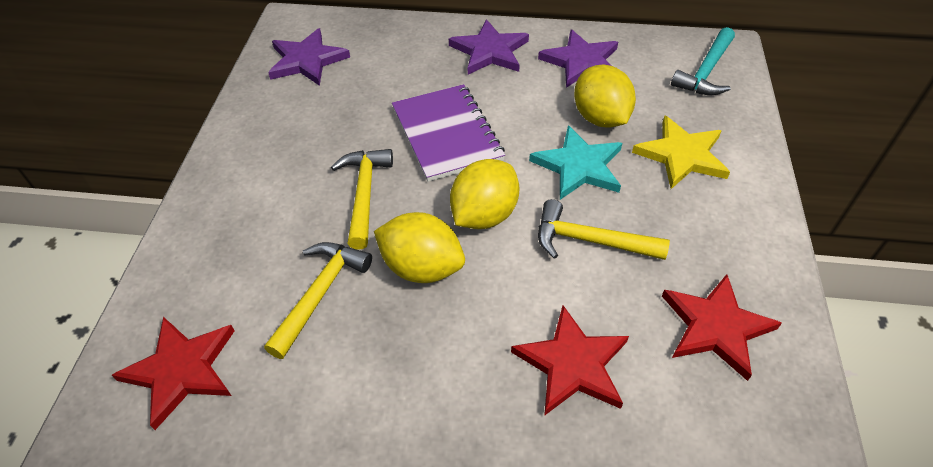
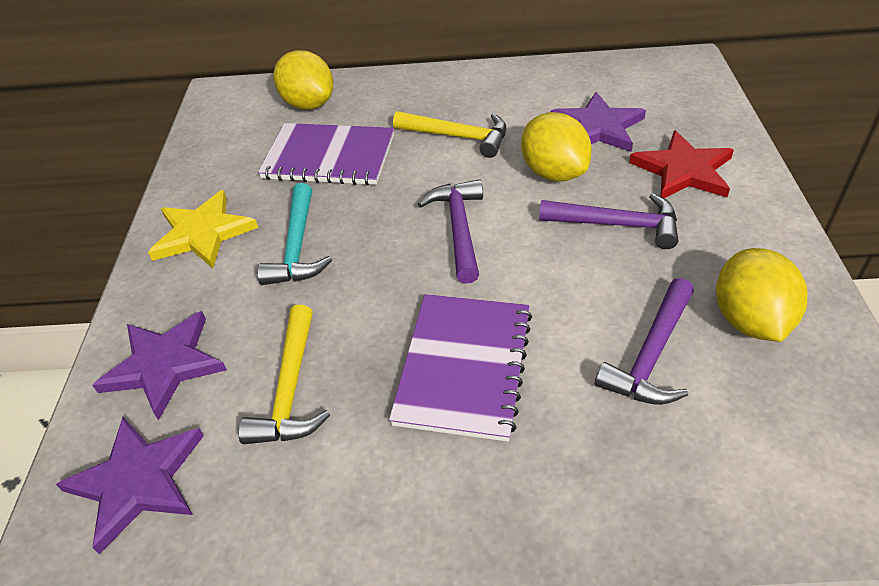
purple hammer: none = 0 -> [418,179,483,284] [539,193,678,249] [595,278,694,405] = 3
purple notebook: [392,84,505,182] = 1 -> [258,123,394,185] [389,294,532,442] = 2
red star: [112,317,235,430] [511,305,629,416] [662,274,782,381] = 3 -> [629,130,734,198] = 1
turquoise star: [529,125,622,200] = 1 -> none = 0
yellow hammer: [264,242,372,359] [331,149,393,249] [538,199,670,260] = 3 -> [238,305,330,445] [393,111,506,158] = 2

